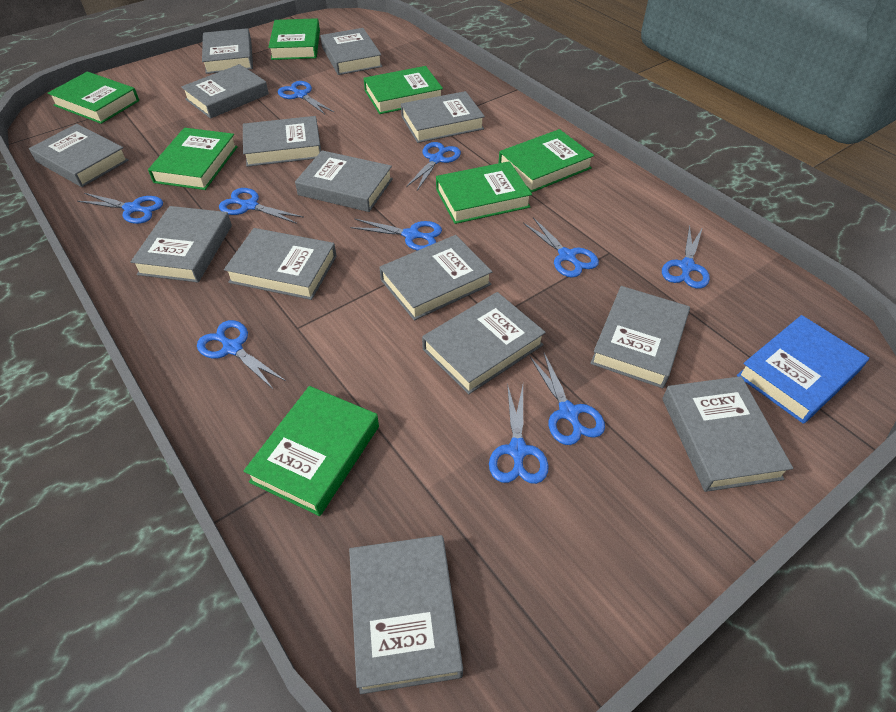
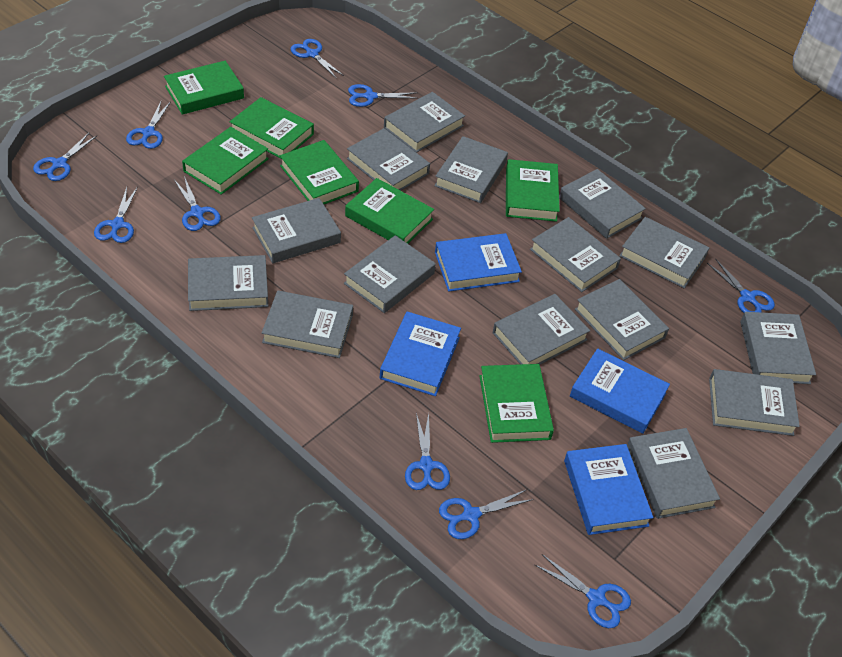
blue book: [737,315,869,424] = 1 -> [380,311,461,396] [435,233,522,292] [564,444,653,535] [570,348,670,434] = 4
grey book: [29,124,129,187] [131,206,232,282] [181,64,269,118] [202,28,253,74] [224,228,337,300] [243,116,321,167] [295,150,393,212] [320,28,382,75] [349,535,463,694] [379,235,492,320] [401,91,485,143] [422,292,546,394] [590,286,690,388] [662,376,793,492] = 14 -> [188,255,268,311] [252,198,341,263] [262,290,353,358] [344,235,436,313] [347,128,430,191] [384,92,465,153] [434,136,508,203] [493,294,590,365] [530,217,621,292] [559,169,646,239] [575,279,669,360] [619,217,709,288] [627,428,720,519] [709,369,800,436] [740,312,816,384] = 15

